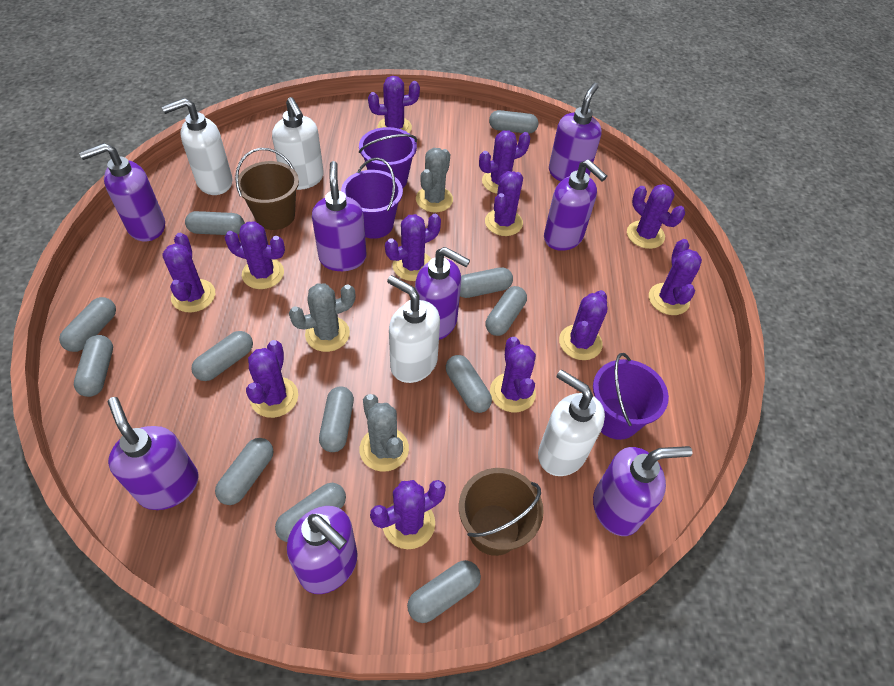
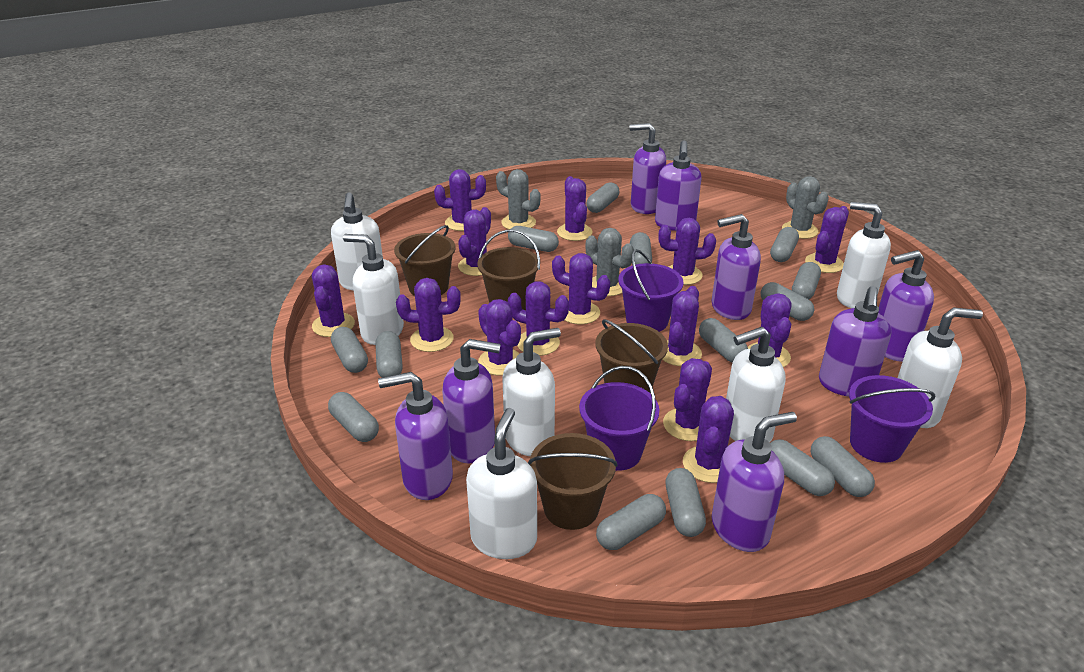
brown bucket: [235,148,299,230] [459,468,544,556] = 2 -> [394,225,456,296] [477,230,540,310] [528,433,618,530] [595,319,668,393] = 4
grey capsule: [59,297,116,352] [74,335,113,397] [185,211,245,235] [191,331,253,381] [215,438,273,505] [275,483,346,542] [319,386,354,452] [407,560,481,623] [446,355,492,413] [460,267,513,298] [485,286,527,336] [489,110,538,134] = 12 -> [328,392,379,442] [331,327,368,373] [375,331,403,378] [508,226,559,252] [586,182,619,213] [596,494,666,550] [630,232,652,265] [665,468,706,537] [699,318,748,363] [761,282,814,321] [770,227,799,262] [770,439,835,496] [792,262,821,299] [811,436,875,497] = 14
purple cactus: [162,233,215,312] [225,221,285,289] [246,340,298,418] [368,76,420,133] [370,480,446,549] [385,214,441,281] [479,131,530,194] [485,171,523,236] [490,337,536,412] [559,290,607,360] [627,184,685,249] [649,239,702,315] = 12 -> [312,264,355,337] [396,278,461,352] [434,169,486,231] [458,207,491,276] [478,299,521,376] [508,281,569,356] [552,253,610,324] [557,176,593,241] [659,218,716,285] [662,286,702,366] [663,358,712,441] [683,396,734,483] [748,293,792,367] [805,206,849,273] = 14
white soap dispenser: [162,98,232,195] [272,97,324,190] [387,275,440,383] [538,369,605,476] = 4 -> [331,192,383,291] [343,234,404,345] [466,408,537,559] [503,328,561,456] [726,327,786,442] [837,202,891,308] [898,307,983,428] = 7

